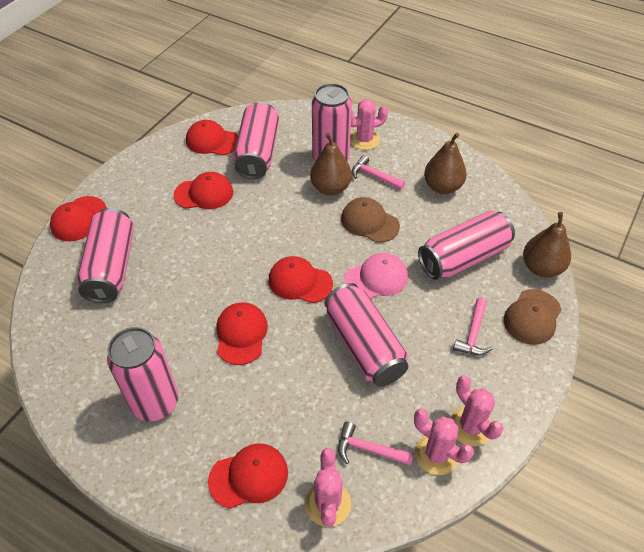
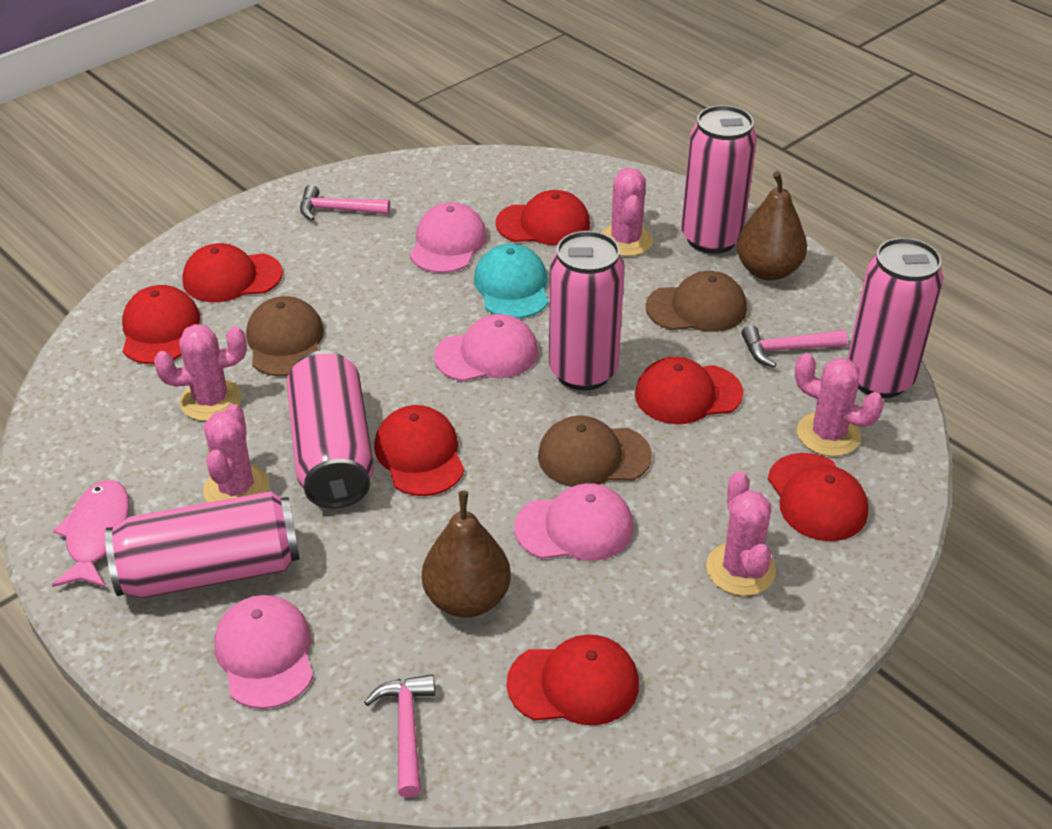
brown cap: [341,197,400,243] [504,289,561,345] = 2 -> [246,296,324,376] [538,416,652,487] [646,271,747,332] = 3
brown pear: [310,133,352,195] [424,133,467,194] [523,212,571,278] = 3 -> [422,491,511,618] [737,171,807,281] = 2
pink cactus: [305,448,351,527] [350,99,388,150] [414,409,474,475] [451,375,503,446] = 4 -> [154,324,247,421] [203,404,269,503] [601,168,653,257] [706,471,776,596] [795,353,884,456] = 5
pink can: [77,208,134,303] [107,327,178,421] [233,102,279,179] [312,83,352,161] [324,283,408,387] [418,210,515,280] = 6 -> [105,491,300,598] [287,350,374,508] [549,231,625,391] [681,105,757,254] [847,238,943,398] = 5
pink cap: [344,253,408,299] = 1 -> [214,595,313,709] [410,202,487,273] [434,314,538,381] [514,483,633,561] = 4
pink fish: none = 0 -> [52,480,129,588] = 1
red cap: [50,196,107,241] [174,172,233,209] [186,120,238,156] [208,444,288,509] [216,302,268,365] [269,256,333,303] = 6 -> [122,285,200,364] [182,243,283,302] [374,405,464,496] [495,190,590,245] [506,635,639,725] [635,357,744,424] [768,453,868,541] = 7
turquoise cap: none = 0 -> [474,244,548,319] = 1

